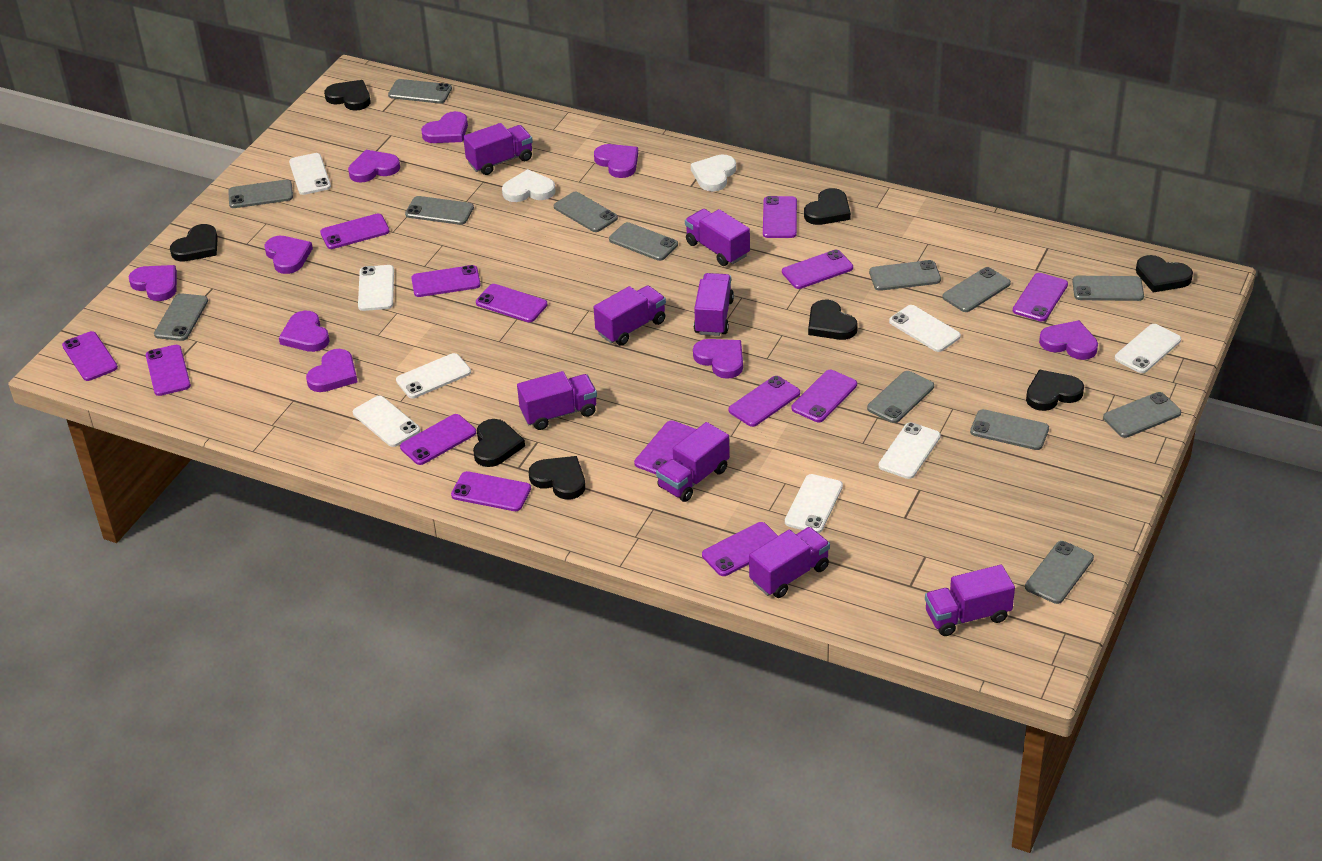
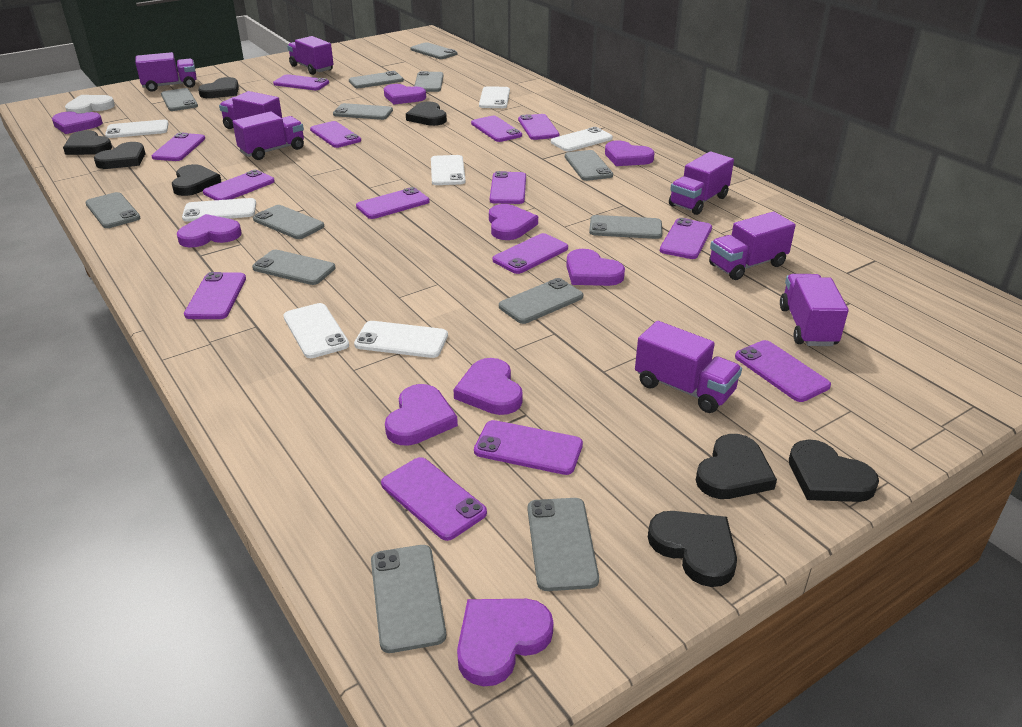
white heart: [502,169,556,202] [691,154,736,192] = 2 -> [65,95,115,113] = 1
white phone: [289,153,331,195] [353,395,420,447] [358,265,394,311] [396,353,471,398] [785,474,843,533] [879,422,941,479] [889,305,961,352] [1115,324,1181,373] = 8 -> [105,120,168,138] [182,198,256,222] [284,303,349,358] [354,321,448,358] [431,155,466,185] [479,86,510,108] [551,127,613,151] = 7

